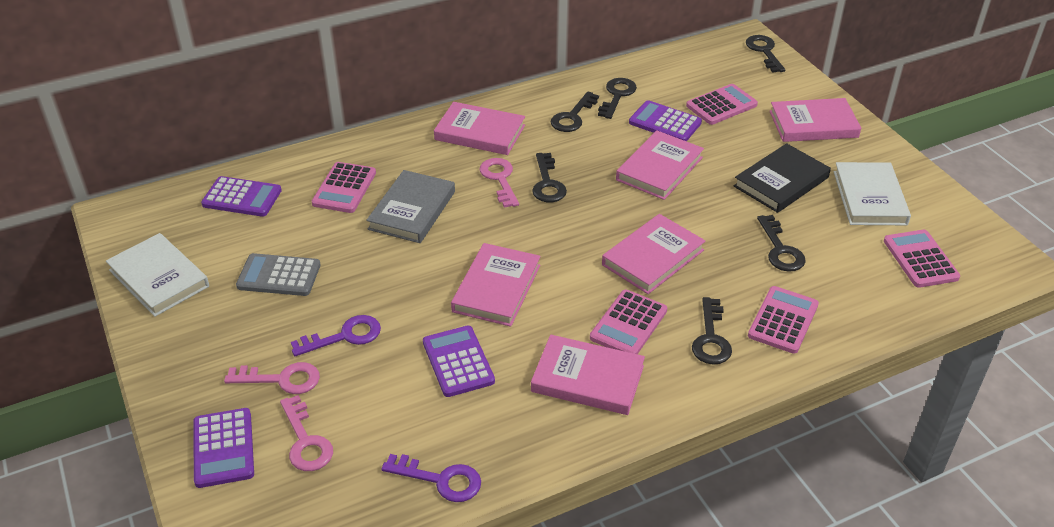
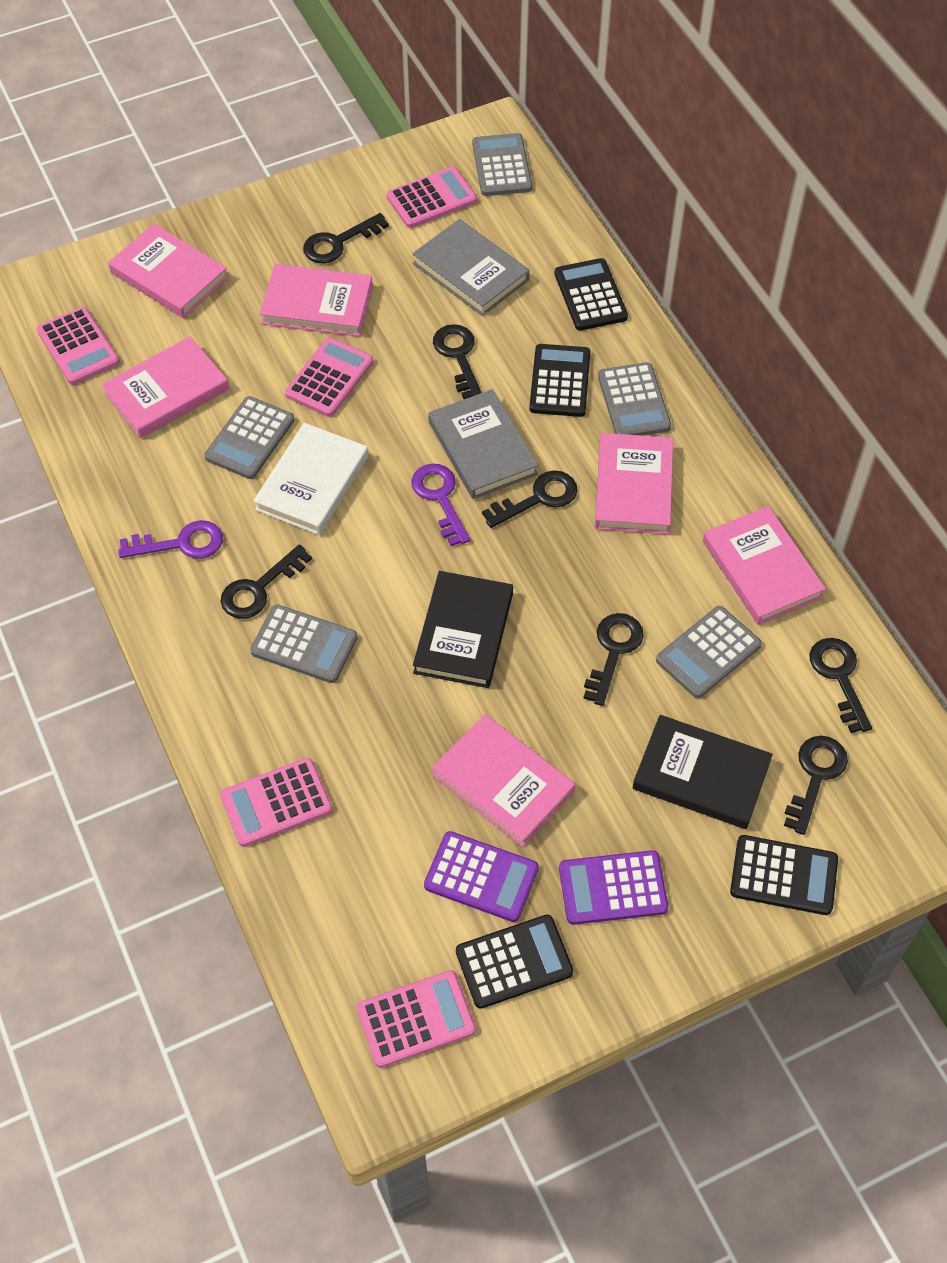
black book: [734,143,831,213] = 1 -> [413,571,513,688] [633,715,773,829] = 2
black calculator: none = 0 -> [456,915,574,1009] [529,344,590,417] [555,258,628,331] [730,835,838,915] = 4
black key: [532,153,567,202] [551,91,599,132] [598,78,637,119] [692,297,732,365] [746,35,785,73] [757,215,806,272] = 6 -> [221,545,312,619] [303,213,389,263] [433,324,482,399] [482,470,577,528] [583,613,644,706] [784,736,848,835] [809,638,872,733] = 7
grey book: [366,170,455,243] = 1 -> [412,219,530,316] [428,389,538,499] = 2
grey calculator: [236,253,321,296] = 1 -> [204,396,294,479] [250,604,358,683] [472,133,532,196] [598,362,671,436] [656,606,762,698] = 5
pink key: [224,362,320,394] [280,395,333,471] [480,158,519,208] = 3 -> none = 0
purple calculator: [193,408,254,488] [201,176,282,217] [423,326,495,397] [629,100,702,141] = 4 -> [424,831,539,922] [559,850,668,925] = 2
white book: [106,233,209,317] [834,162,911,225] = 2 -> [253,423,369,535] = 1

